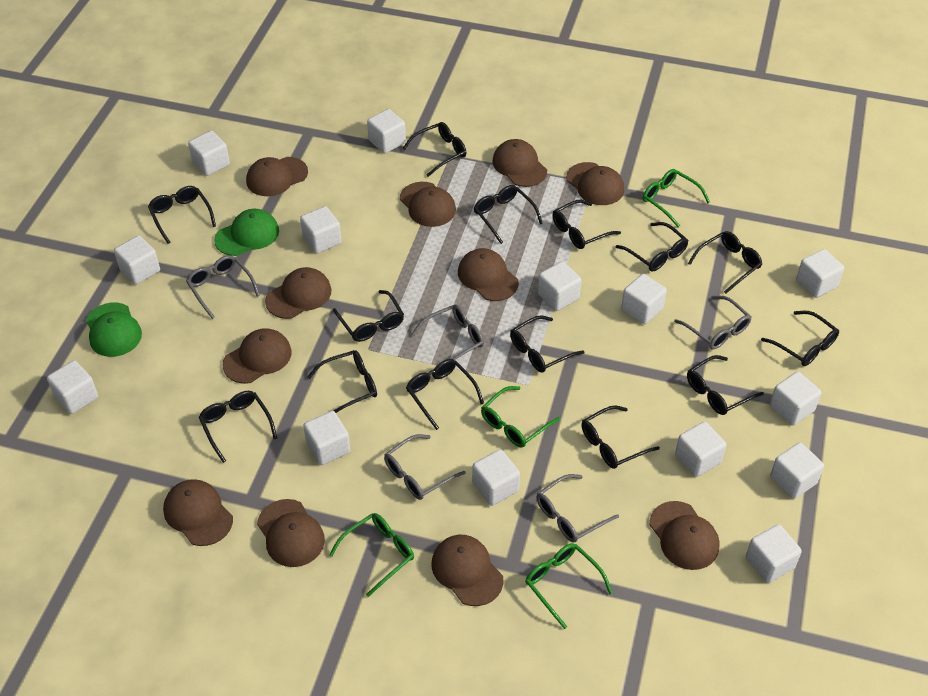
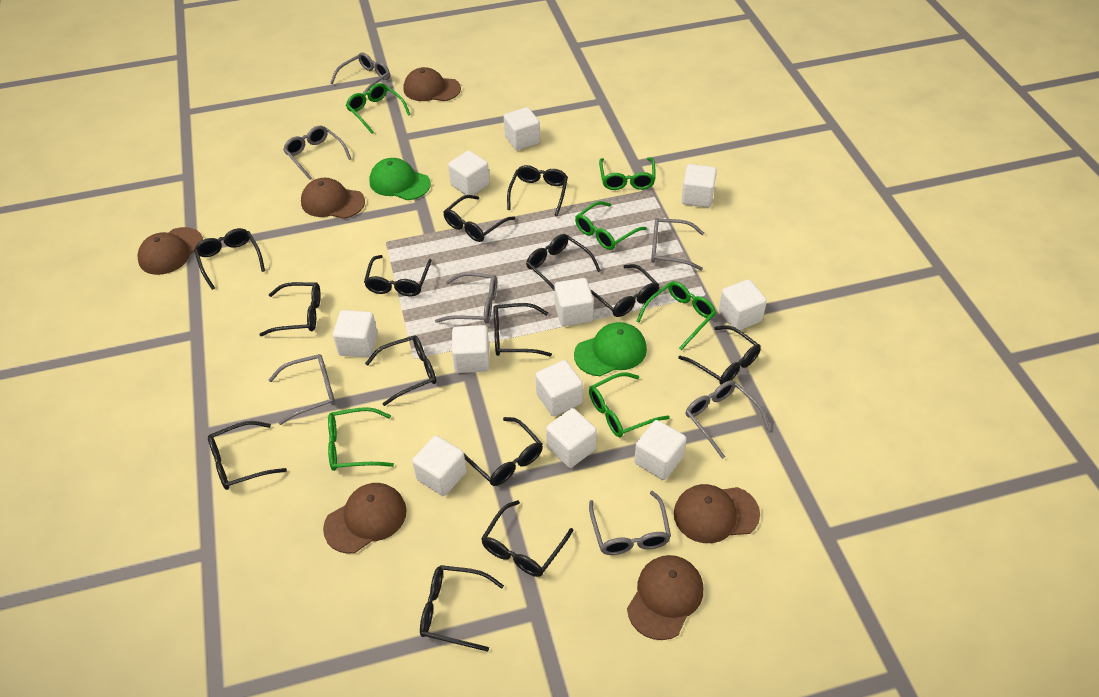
brown cap: [163,479,233,546] [222,328,292,384] [246,157,308,196] [257,499,325,567] [265,267,331,319] [400,182,456,227] [431,535,503,606] [458,248,519,301] [492,139,547,187] [566,162,624,205] [650,501,720,570] = 11 -> [138,227,203,275] [301,178,365,219] [323,483,407,554] [404,67,461,101] [627,555,703,640] [674,484,760,543] = 6
green glasses: [329,513,414,597] [481,386,560,447] [525,543,613,629] [643,169,710,228] = 4 -> [328,407,394,471] [346,83,411,133] [575,201,647,250] [589,372,670,437] [599,157,656,190] [637,281,716,350] = 6
grey glasses: [186,255,260,319] [384,434,465,500] [411,305,484,360] [536,474,619,543] [674,296,751,350] = 5 -> [269,354,335,425] [283,126,351,180] [330,52,390,94] [435,272,497,324] [589,491,671,555] [651,218,704,271] [686,380,770,459] = 7
white cube: [47,360,98,414] [114,235,160,285] [188,131,230,176] [300,206,342,254] [303,411,350,465] [367,109,406,153] [472,449,520,506] [538,261,581,311] [621,274,667,324] [675,421,726,477] [746,524,802,583] [770,372,821,425] [770,442,824,499] [796,249,844,298] = 14 -> [333,310,378,358] [412,436,467,496] [448,151,490,195] [452,325,490,373] [504,107,540,150] [535,360,583,416] [546,408,597,468] [554,278,594,326] [634,420,686,480] [681,164,717,207] [719,279,767,330] = 11

